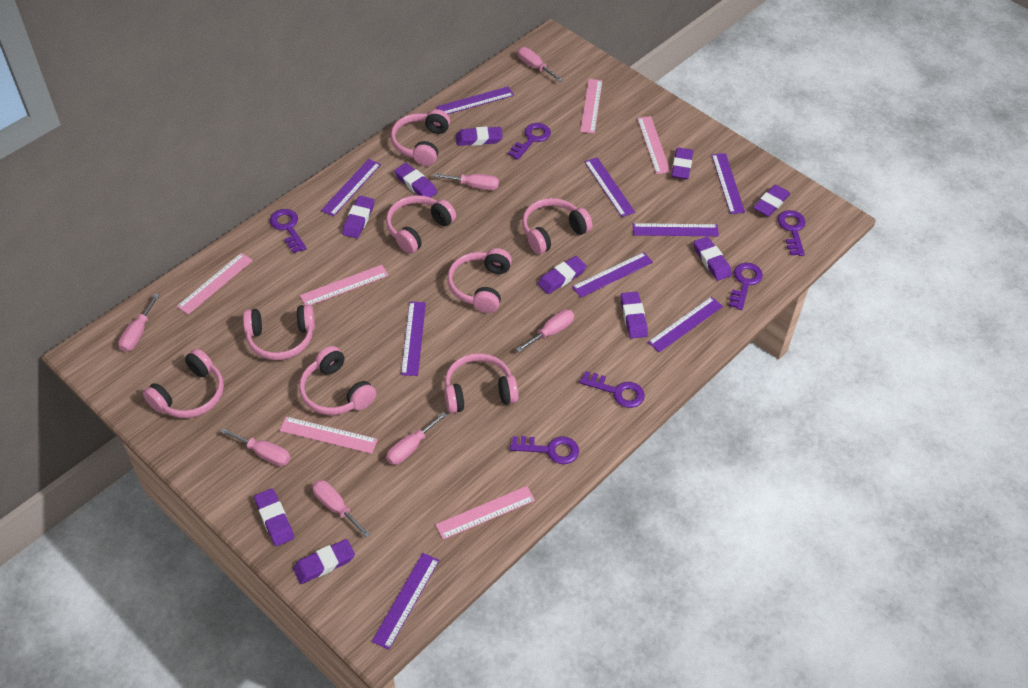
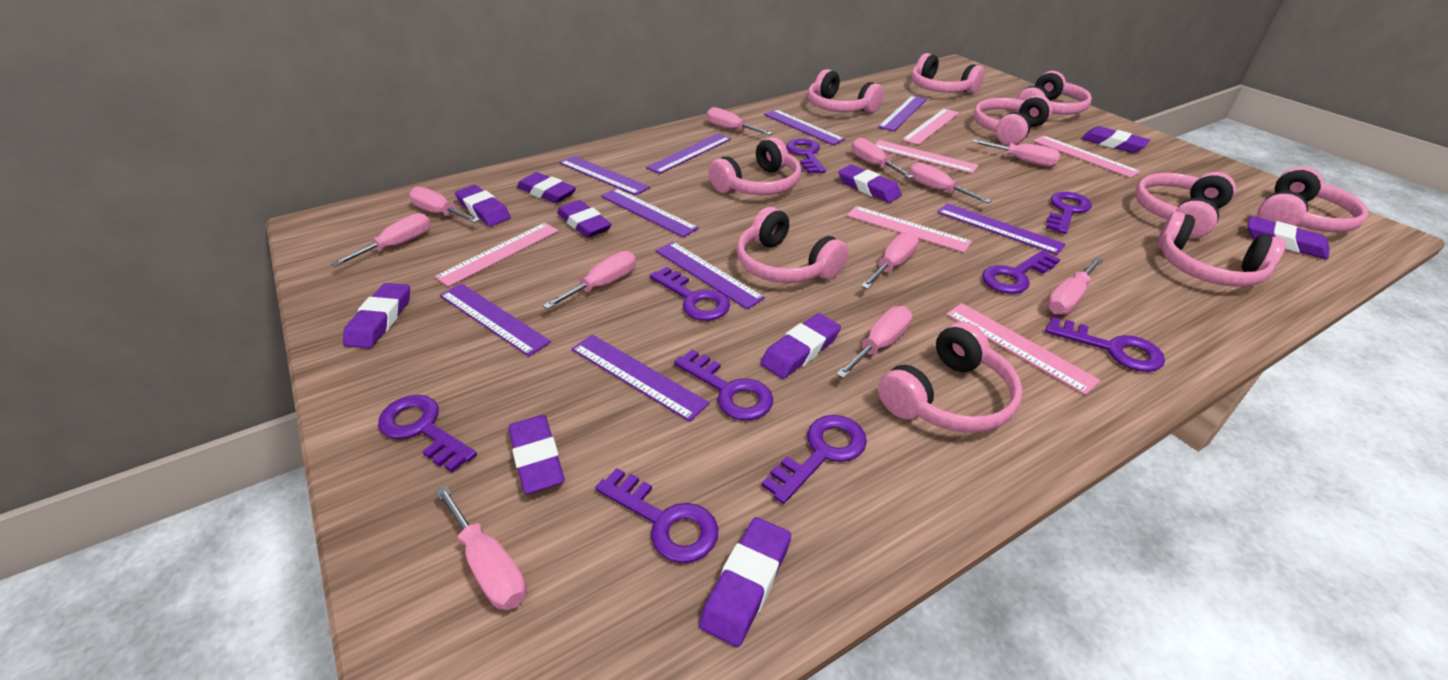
pink headphones: [143,348,224,418] [243,305,315,360] [299,346,377,415] [386,195,456,254] [391,109,450,166] [444,353,518,413] [447,248,512,313] [522,198,592,254] = 8 -> [709,137,801,195] [737,207,848,283] [808,69,884,113] [878,321,1023,433] [911,53,985,94] [974,95,1052,145] [1017,71,1092,115] [1135,172,1236,238] [1157,211,1286,287] [1258,167,1368,233] = 10
pink screwdriver: [118,293,160,352] [220,428,291,466] [312,480,370,537] [386,412,447,465] [433,173,499,190] [516,309,574,352] [517,47,563,82] = 7 -> [331,213,431,267] [409,187,480,223] [435,485,527,610] [542,251,636,309] [707,107,772,135] [836,306,912,378] [852,138,914,179] [861,231,919,289] [909,162,992,203] [972,139,1060,167] [1047,257,1103,315] = 11
purple key: [270,209,307,253] [508,123,551,160] [510,436,579,464] [579,371,645,408] [729,263,763,310] [777,210,805,256] = 6 -> [378,395,477,472] [595,468,718,563] [650,267,730,321] [674,349,773,420] [762,415,867,504] [786,138,826,174] [982,250,1060,294] [1045,317,1165,372] [1046,192,1092,234] = 9

